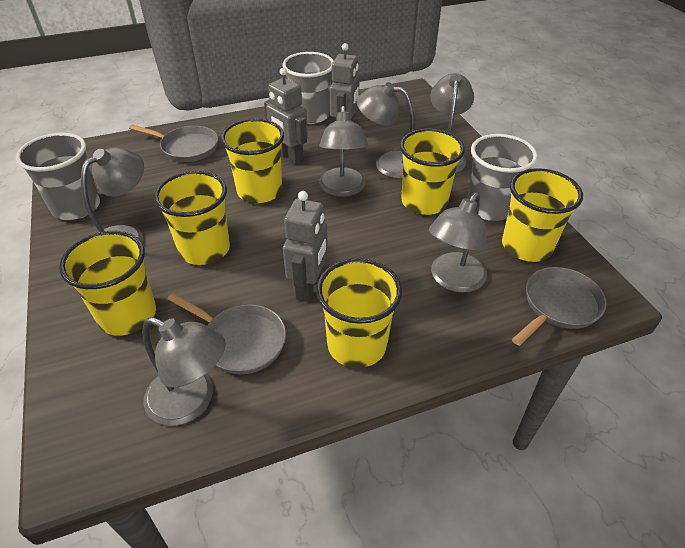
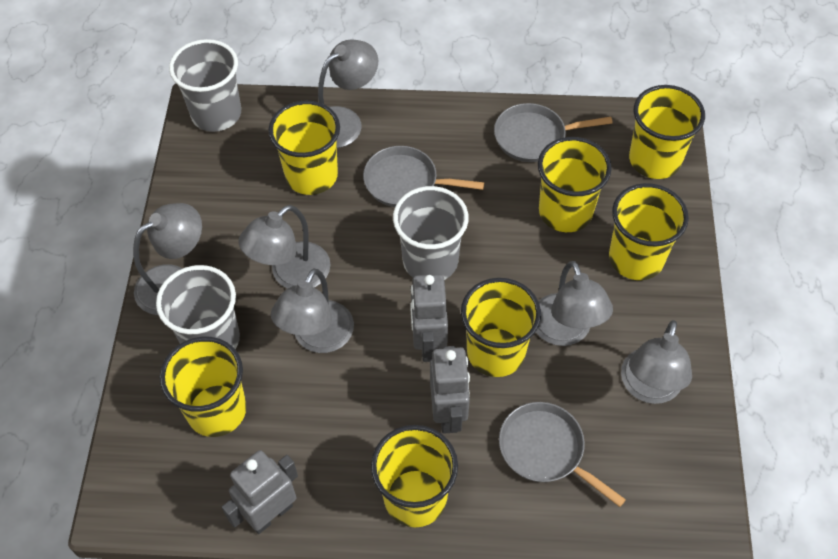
yellow cup: [59,231,156,336] [154,171,230,265] [221,119,284,203] [316,258,402,368] [400,129,465,215] [502,168,583,262] = 6 -> [160,337,247,437] [268,101,340,195] [371,425,458,527] [461,278,541,377] [538,137,612,232] [609,183,689,280] [629,85,705,179] = 7

